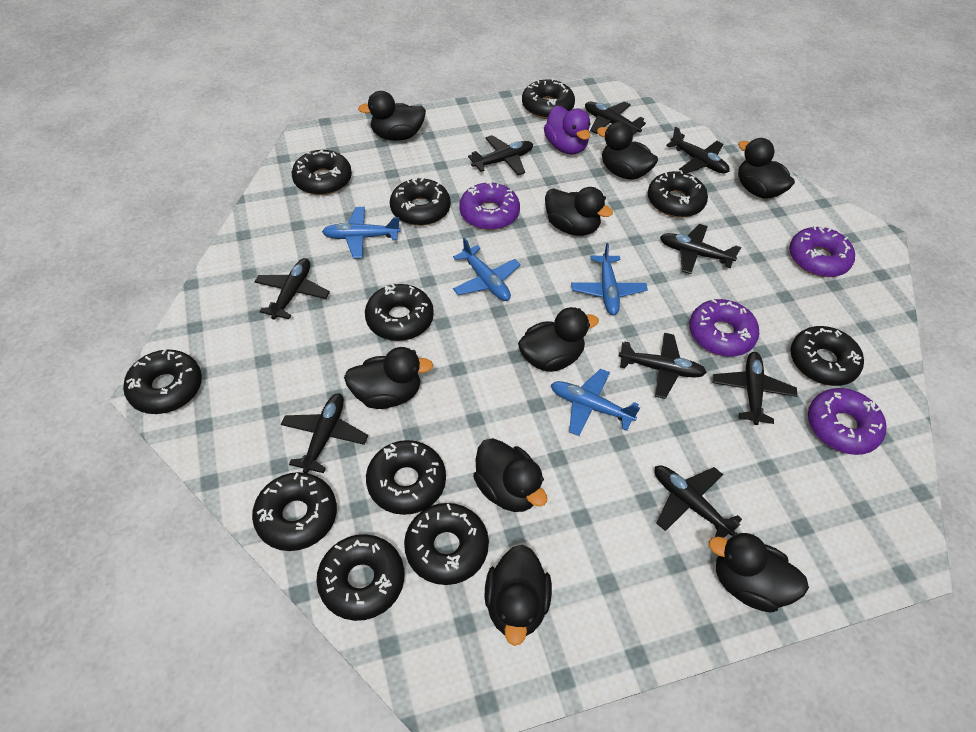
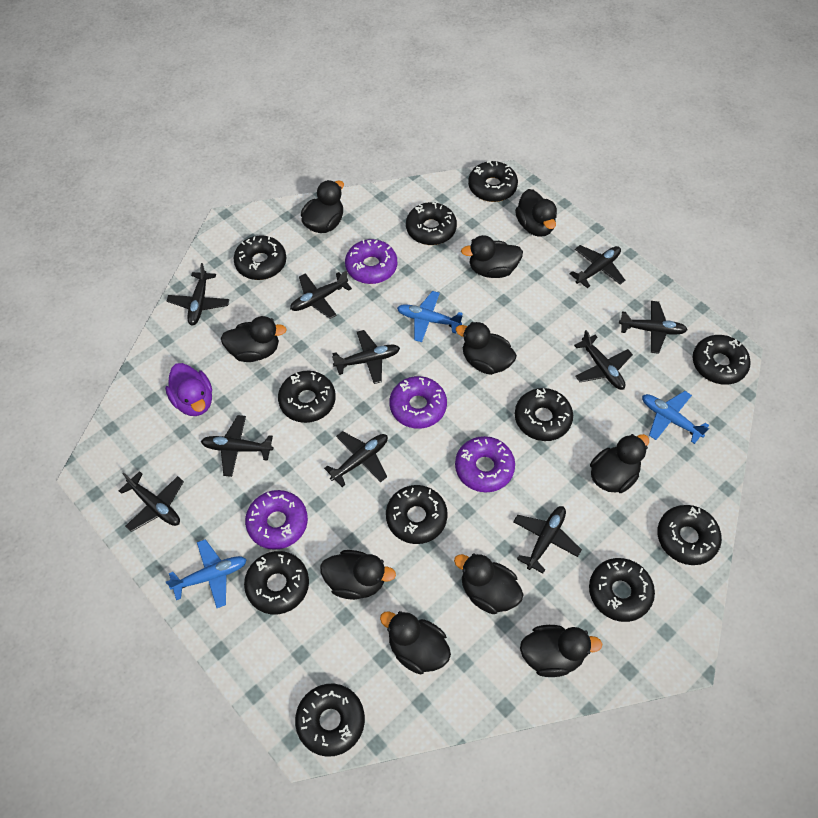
black duck: [344,347,433,409] [358,91,426,141] [473,438,547,512] [484,544,552,646] [518,307,599,372] [545,187,613,236] [597,121,658,180] [709,533,809,612] [738,138,795,199] = 9 -> [221,316,287,362] [301,180,344,233] [320,550,396,600] [380,611,451,674] [454,553,524,614] [456,322,517,375] [461,235,523,278] [515,189,557,237] [520,625,602,677] [590,434,649,493] = 10
black plane: [254,258,330,320] [281,393,368,473] [468,135,533,175] [585,101,646,135] [619,333,707,399] [654,465,742,538] [660,224,741,274] [666,126,729,174] [713,352,797,425] = 9 -> [119,471,184,532] [167,263,229,326] [201,415,273,477] [290,271,352,319] [324,431,388,487] [332,330,400,384] [513,506,582,574] [569,245,625,288] [574,330,633,390] [619,301,688,354] = 10
blue plane: [322,207,401,258] [453,237,521,301] [551,369,640,436] [571,243,648,315] = 4 -> [166,539,247,608] [397,291,463,342] [642,391,709,444] = 3

